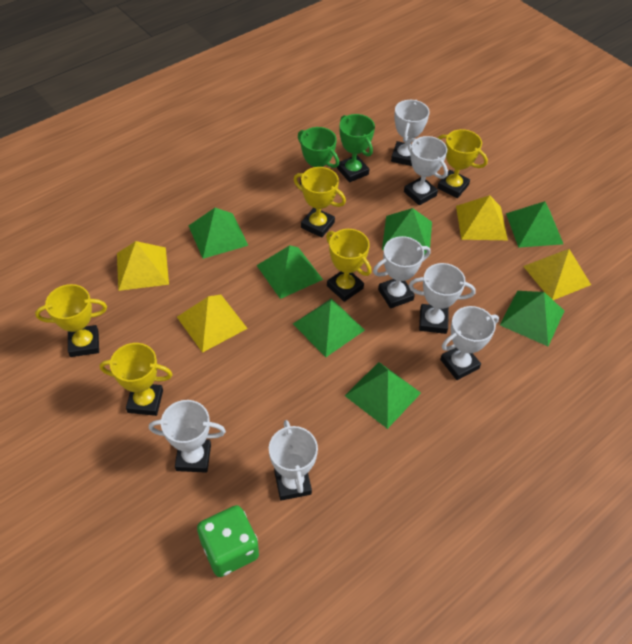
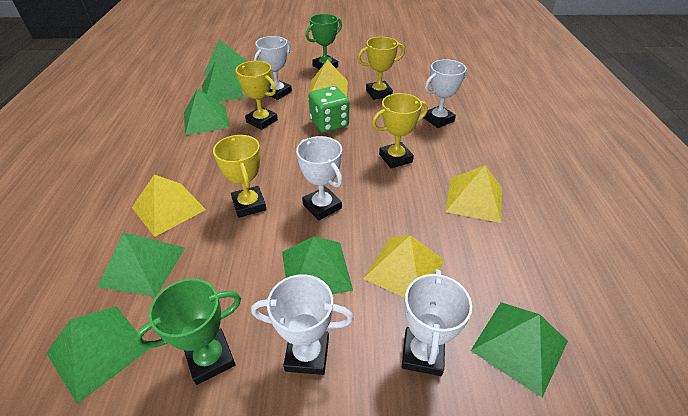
white trophy: [149,400,226,473] [269,420,318,501] [373,236,431,308] [391,100,430,166] [404,136,448,205] [409,263,476,334] [440,306,499,380] = 7 -> [251,274,354,375] [254,36,292,100] [296,136,342,220] [402,269,472,376] [424,59,467,128] = 5
yellow trophy: [35,284,107,357] [100,343,173,416] [294,167,346,238] [326,229,371,302] [437,129,488,198] = 5 -> [213,135,267,218] [236,61,278,130] [357,37,405,100] [372,93,428,168] = 4

